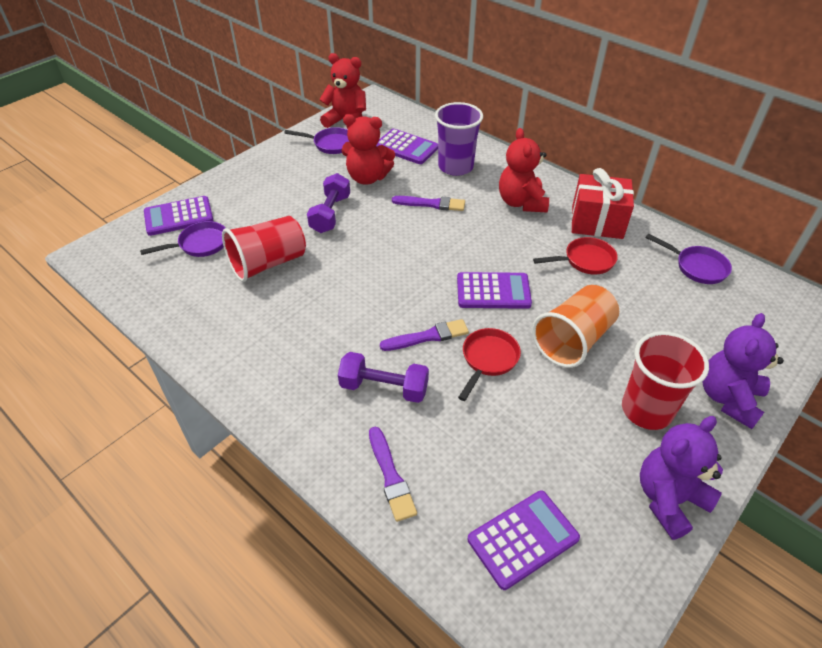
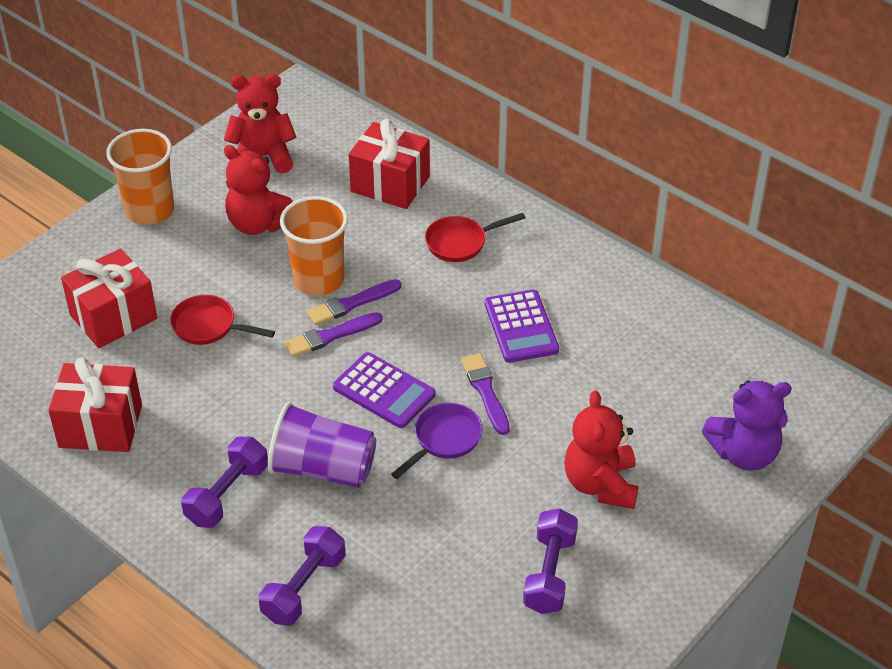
orange cup: [532,285,619,368] = 1 -> [106,129,174,225] [280,196,348,296] = 2
purple calculator: [144,196,214,236] [376,129,438,164] [457,272,532,309] [468,491,580,590] = 4 -> [333,352,435,428] [485,290,559,363] = 2
purple dumbbell: [307,173,350,233] [338,352,429,403] = 2 -> [181,437,268,528] [259,526,345,626] [523,509,578,614] = 3
purple pan: [140,221,225,257] [284,127,349,154] [645,234,732,284] = 3 -> [391,403,483,479] = 1
purple teddy bear: [640,416,723,540] [702,313,784,429] = 2 -> [702,381,792,471] = 1
red cup: [222,216,306,282] [622,331,709,430] = 2 -> none = 0
red gift: [571,168,634,239] = 1 -> [48,357,142,452] [61,248,157,348] [349,119,430,209] = 3

